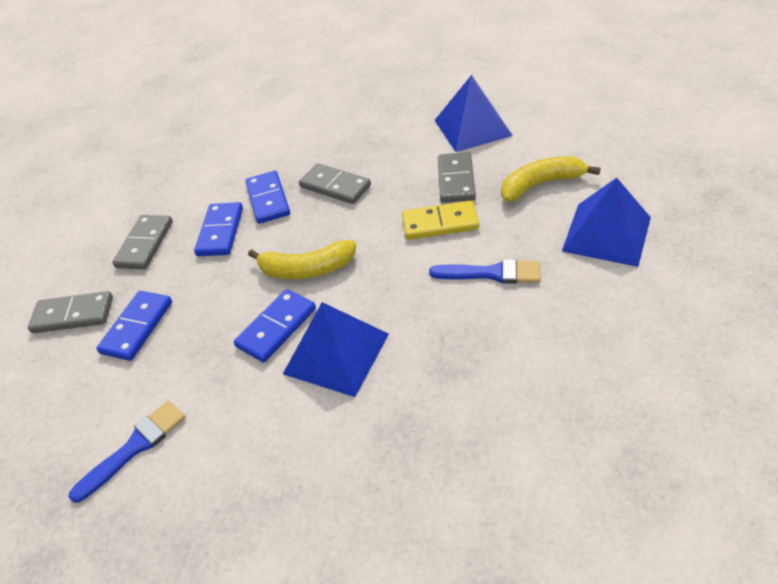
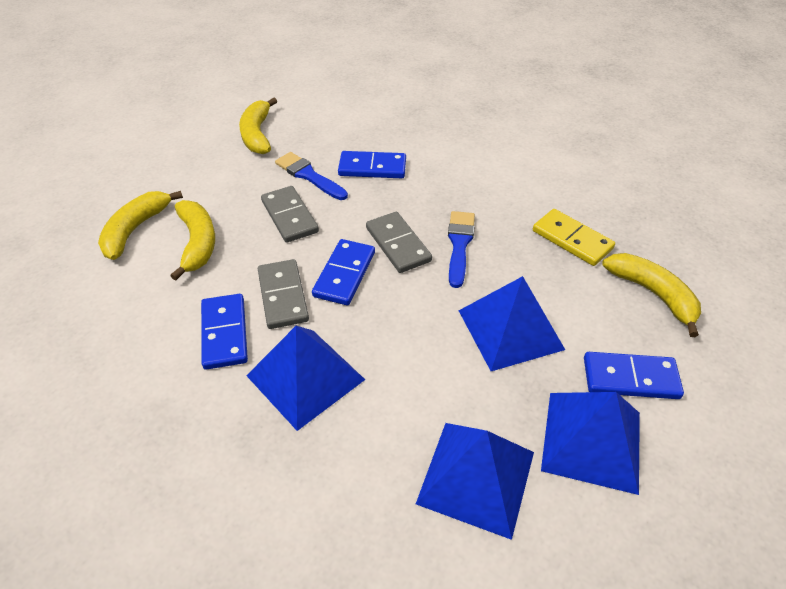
blue pyramid: [283,302,389,397] [435,75,513,152] [562,178,651,267] = 3 -> [246,326,365,431] [416,423,534,540] [459,276,565,371] [541,392,640,495] = 4
grey domino: [28,291,113,333] [112,215,173,269] [299,163,371,204] [438,152,476,203] = 4 -> [258,259,309,329] [261,186,319,243] [366,212,432,273] = 3
yellow banana: [248,240,356,279] [501,156,600,202] = 2 -> [98,191,183,260] [170,200,215,280] [239,97,277,154] [602,253,701,337] = 4

